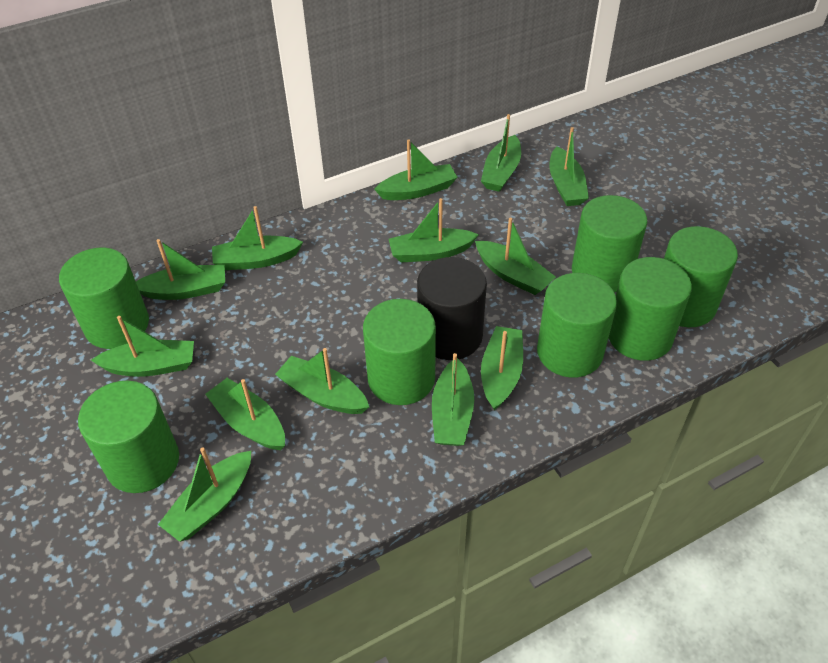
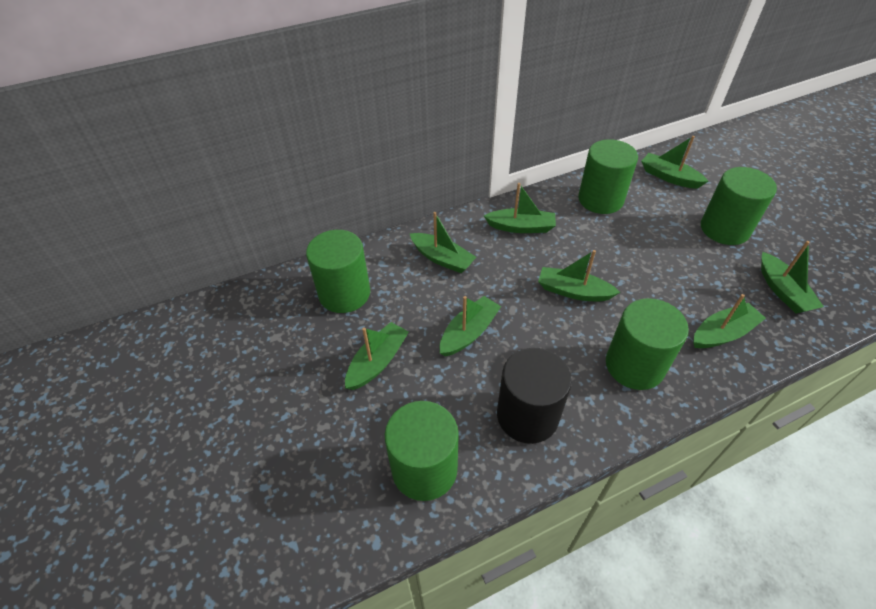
green boat: [91,316,194,377] [136,239,225,300] [158,448,251,542] [205,378,285,450] [212,206,303,270] [275,348,369,414] [374,139,458,200] [389,198,479,262] [432,353,474,446] [475,218,556,295] [481,114,521,192] [481,326,523,410] [550,127,589,206] = 13 -> [345,322,409,390] [410,212,476,273] [440,296,501,357] [484,183,556,233] [538,250,620,301] [641,136,708,189] [693,294,766,348] [761,241,824,313] = 8
green cylinder: [59,247,149,349] [78,381,179,493] [363,299,436,405] [537,273,617,377] [572,195,647,292] [609,257,692,361] [664,226,738,327] = 7 -> [306,230,370,313] [385,401,459,501] [578,139,638,214] [606,298,689,390] [701,167,777,245] = 5

